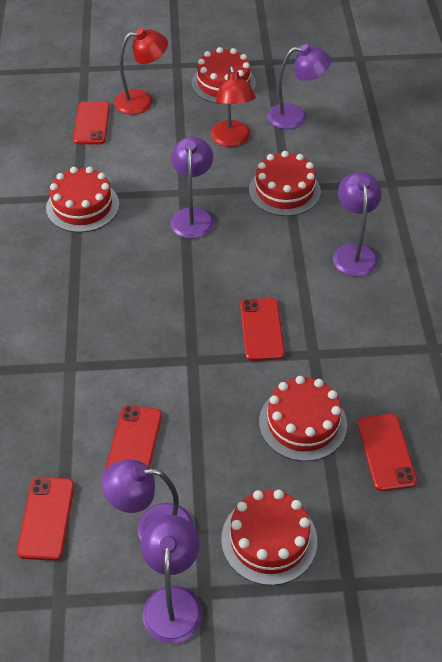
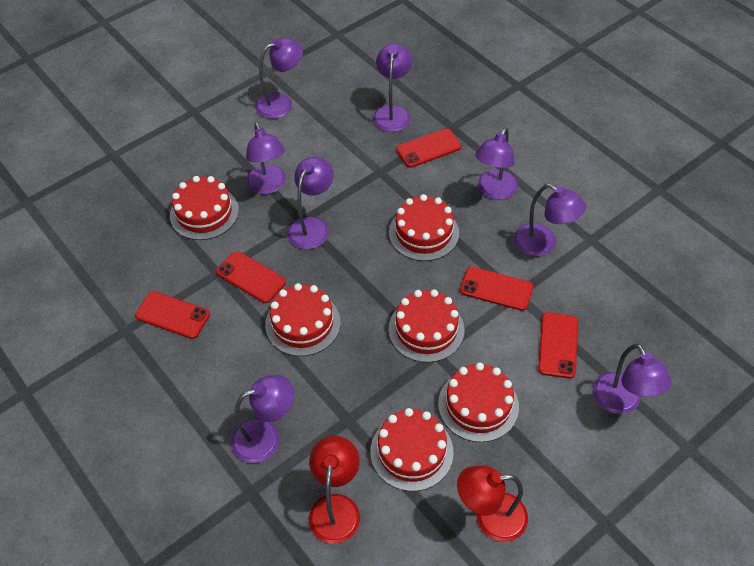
purple lamp: [101,459,194,540] [141,515,203,644] [171,136,214,239] [267,44,331,129] [333,172,382,277] = 5 -> [231,375,294,463] [246,122,286,194] [255,38,303,119] [287,157,334,249] [373,43,412,132] [475,127,518,200] [514,184,586,256] [593,344,672,414] = 8
red cake: [46,167,119,233] [192,47,256,104] [221,490,317,586] [249,151,321,216] [259,376,347,461] = 5 -> [170,176,239,240] [265,283,341,356] [371,408,454,491] [389,194,459,261] [389,289,465,363] [438,362,519,442] = 6

